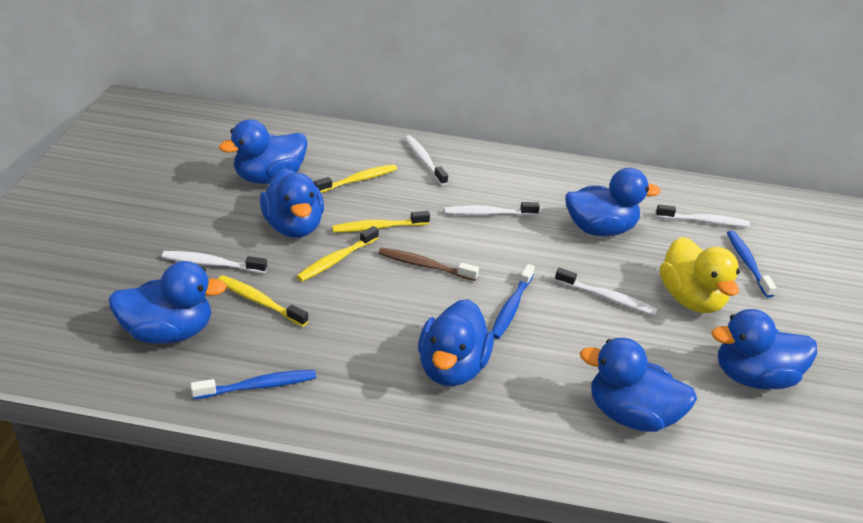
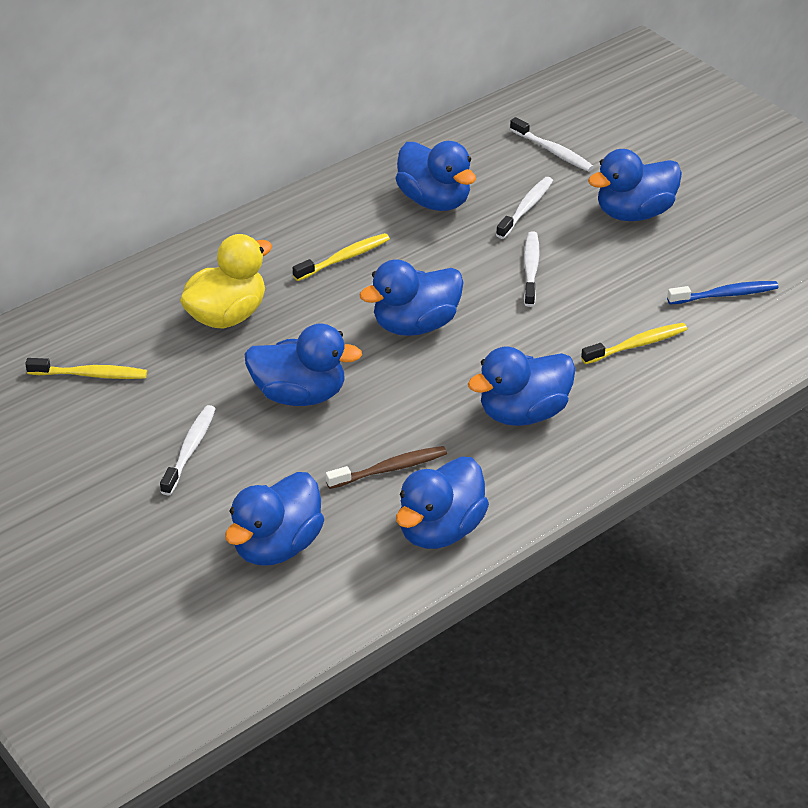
blue toothbrush: [190,370,316,399] [492,264,535,339] [727,231,777,298] = 3 -> [667,281,778,305] = 1
white toothbrush: [162,251,267,273] [405,135,448,186] [444,202,540,216] [555,268,657,316] [656,204,750,227] = 5 -> [160,405,215,495] [496,177,553,239] [510,117,594,172] [524,231,540,307] = 4
yellow toothbrush: [218,275,309,327] [296,226,379,282] [313,164,397,193] [332,211,430,233] = 4 -> [25,358,147,379] [293,233,390,281] [581,323,687,364] = 3

